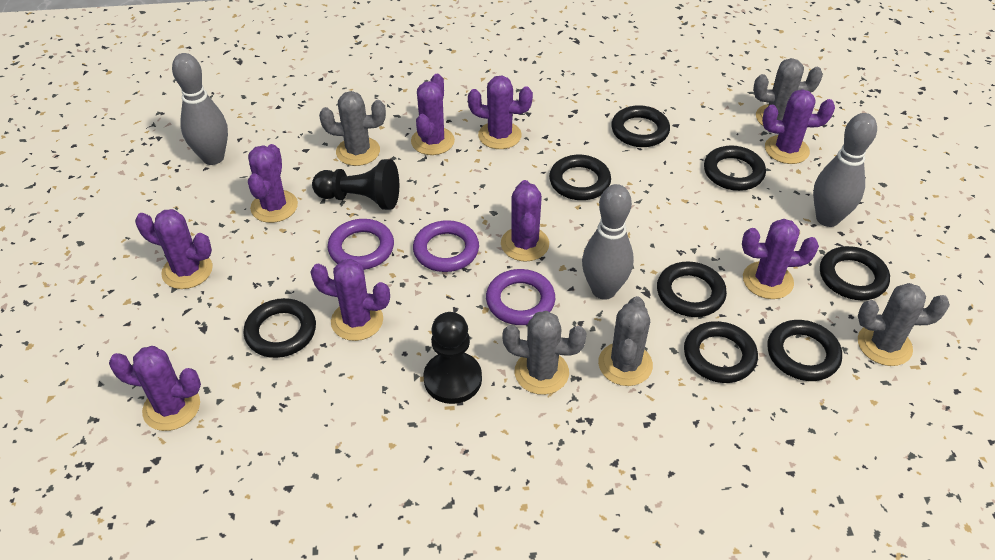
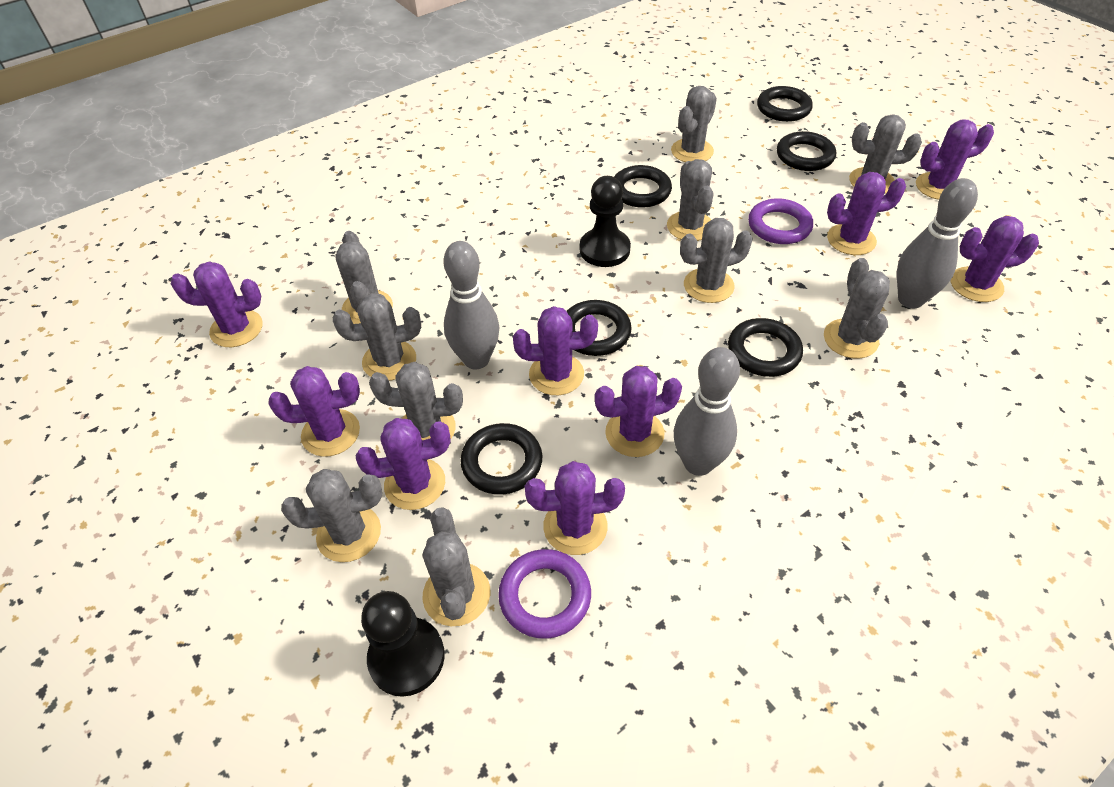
black ring: [243,298,316,358] [549,155,611,200] [611,105,670,147] [657,261,727,317] [684,321,758,383] [704,146,766,191] [768,320,842,381] [820,246,890,300] = 8 -> [460,423,543,495] [566,300,632,356] [614,165,672,208] [728,318,803,377] [757,86,813,122] [777,131,836,171] = 6
grey cactus: [319,91,386,166] [503,311,587,395] [598,296,653,386] [753,58,823,126] [858,283,950,366] = 5 -> [281,469,382,562] [333,293,421,381] [335,231,393,324] [369,362,463,440] [422,508,490,626] [667,159,713,241] [671,86,717,162] [680,218,753,303] [824,258,890,359] [849,114,922,194] = 10
purple ring: [328,219,394,270] [413,220,479,272] [486,269,555,325] = 3 -> [498,549,591,639] [748,198,813,244] = 2

